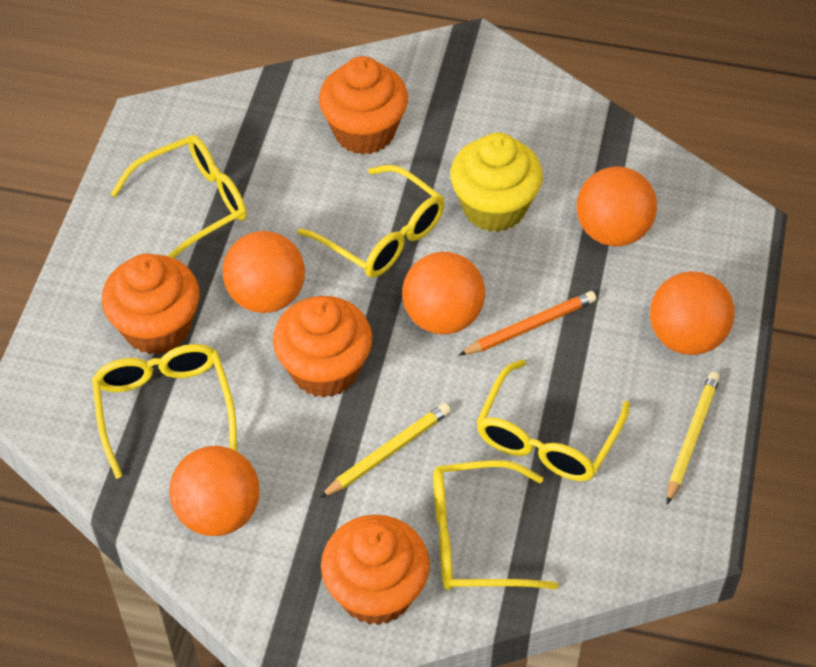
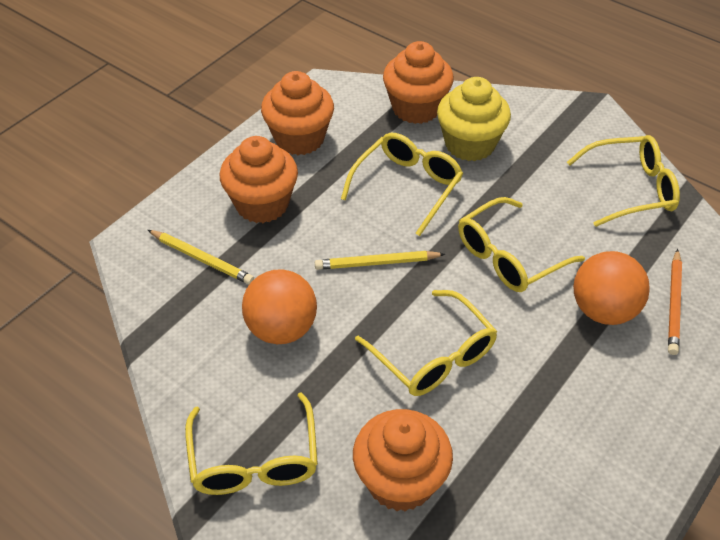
orange ball: [169,446,260,536] [223,231,305,313] [402,252,485,334] [577,167,657,246] [650,271,735,355] = 5 -> [242,270,317,344] [573,251,650,325] = 2

